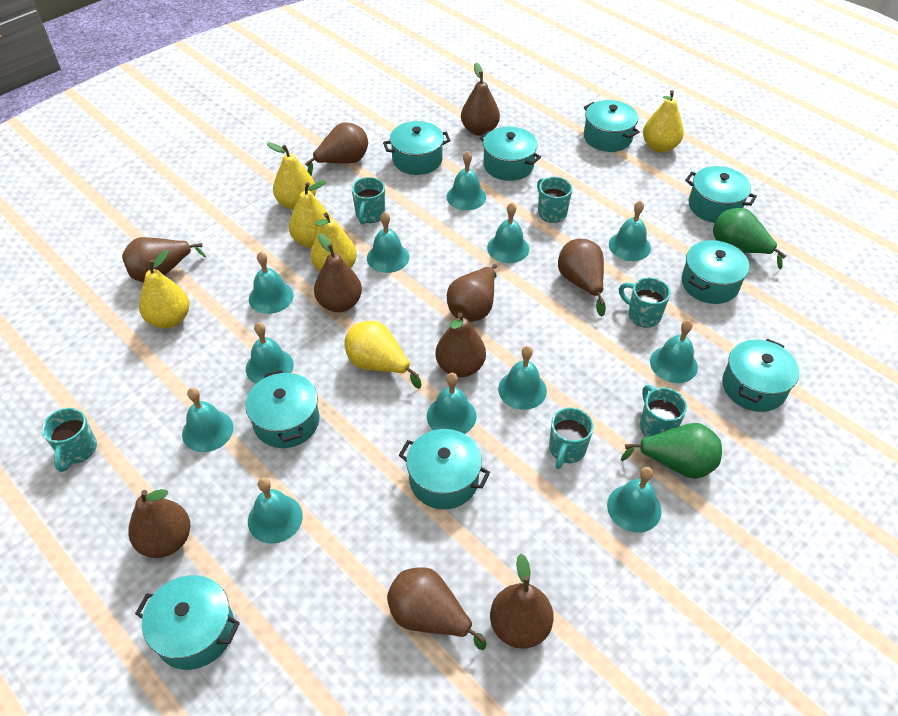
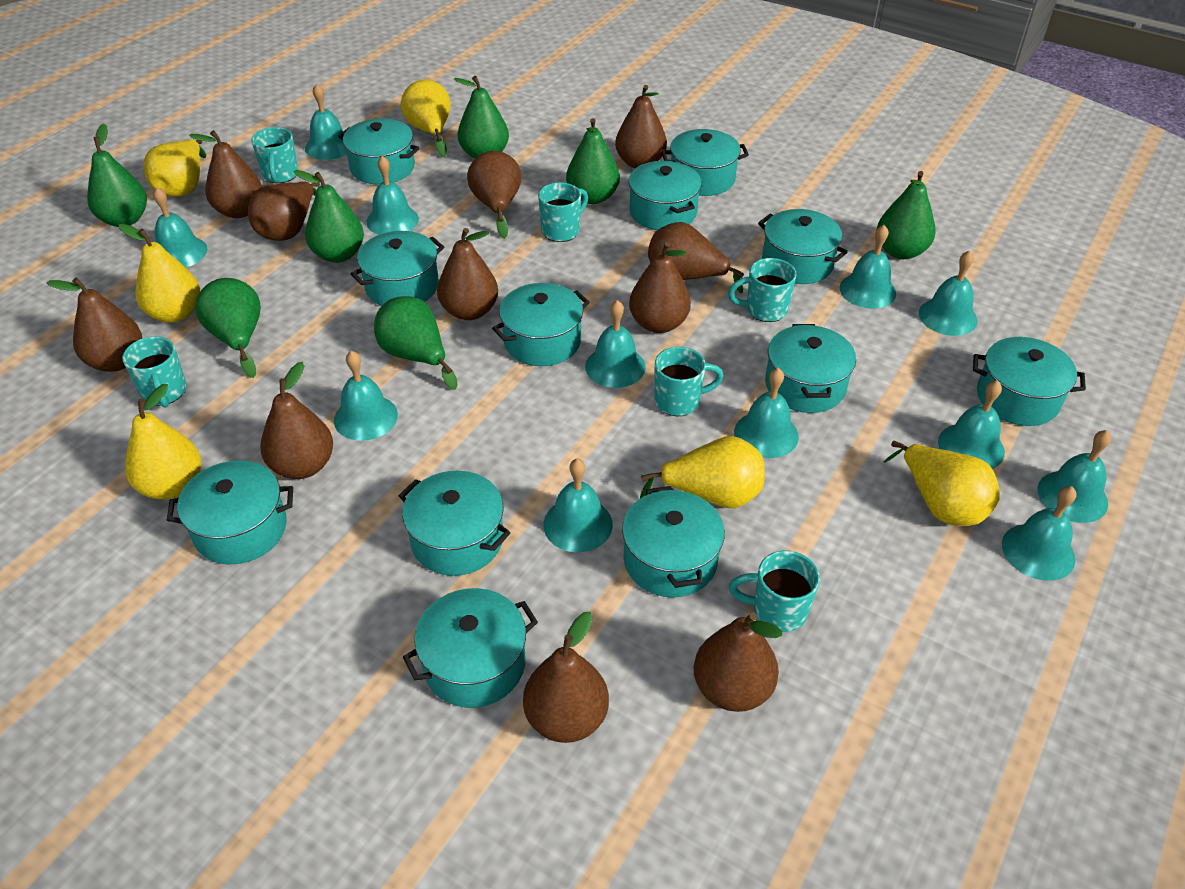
brown pear: [122,237,206,282] [128,489,190,558] [305,122,368,175] [314,233,362,312] [387,567,486,650] [436,313,486,377] [447,264,497,322] [461,63,500,136] [490,554,554,649] [558,239,606,316] = 10 -> [46,277,142,372] [189,130,262,218] [248,181,320,241] [260,362,333,479] [437,228,498,320] [467,151,521,239] [523,612,609,743] [615,85,667,169] [629,242,691,333] [648,222,744,293] [694,612,782,712] = 11
green pear: [621,423,722,479] [713,208,786,269] = 2 -> [87,124,147,227] [195,278,261,378] [293,170,364,263] [374,296,458,390] [454,76,509,159] [566,118,620,204] [877,171,936,259] = 7
turquoise pot: [135,575,240,670] [245,370,320,448] [383,121,451,175] [399,429,490,509] [479,127,541,181] [584,100,640,152] [681,240,749,304] [685,166,757,223] [722,339,799,412] = 9 -> [167,460,293,564] [338,118,420,184] [350,231,444,306] [399,471,510,576] [403,588,538,708] [492,283,590,366] [622,486,725,598] [629,161,702,230] [661,129,749,196] [758,209,848,284] [765,324,856,413] [973,337,1086,426] = 12

